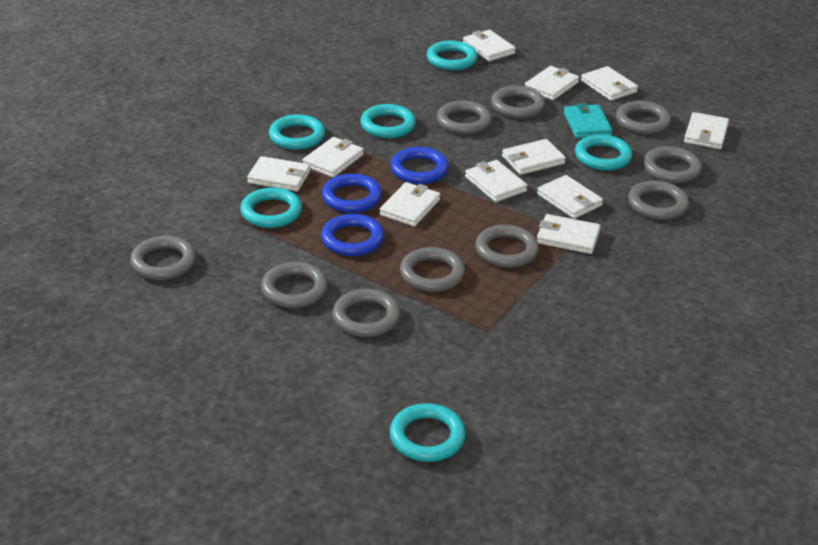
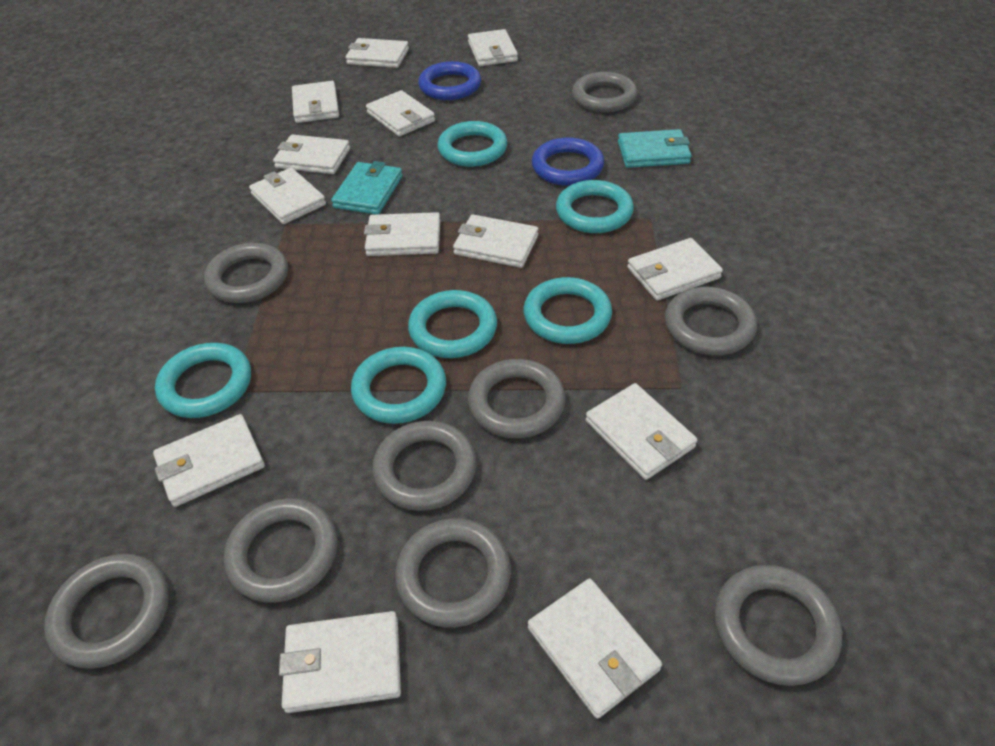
blue ring: [321,214,384,256] [322,174,382,213] [390,147,449,184] = 3 -> [418,61,481,100] [532,138,604,186] = 2
grey ring: [130,236,196,280] [261,262,328,308] [332,289,401,337] [400,247,465,292] [437,100,492,134] [475,225,539,268] [491,86,545,118] [616,101,671,134] [628,180,689,220] [643,146,702,183] = 10 -> [44,554,169,669] [204,243,288,303] [224,498,337,603] [372,421,476,511] [395,518,511,628] [468,359,566,438] [572,72,638,112] [665,287,757,355] [714,565,842,686] = 9
turquoise wallet: [564,103,612,138] = 1 -> [331,161,403,215] [618,129,692,168] = 2
white wallet: [247,156,310,192] [302,137,364,178] [379,182,440,227] [463,30,516,61] [465,160,527,202] [502,139,566,175] [525,66,579,100] [537,175,603,219] [537,214,601,254] [581,66,638,101] [684,112,729,149] = 11 -> [153,414,265,507] [249,168,326,224] [273,135,350,174] [279,611,401,713] [292,81,339,123] [346,38,409,68] [364,212,440,256] [366,90,435,136] [453,215,538,268] [468,29,518,66] [528,578,662,719] [586,383,697,480] [627,238,723,301] = 13

